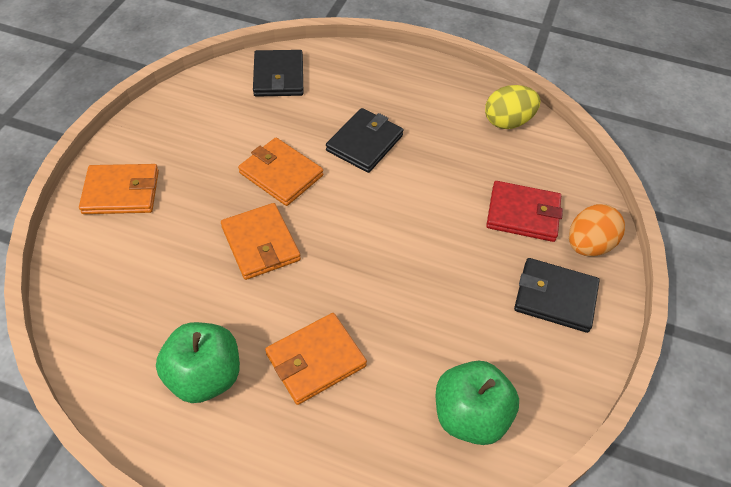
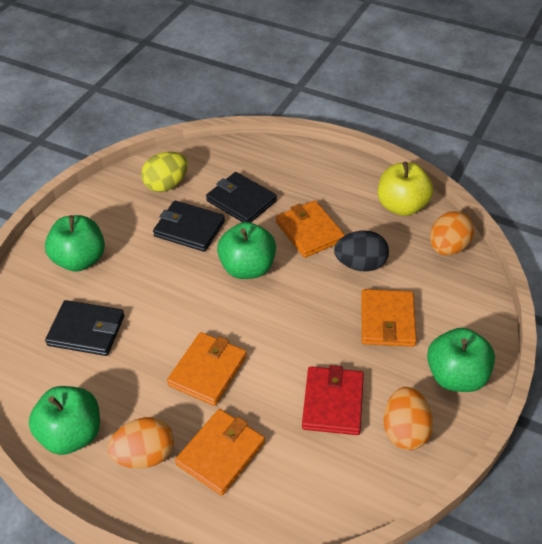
black egg: none = 0 -> [334,230,389,272] = 1
green apple: [156,322,240,403] [436,361,519,445] = 2 -> [29,386,100,455] [45,215,105,272] [217,222,276,279] [427,328,495,392] = 4
orange egg: [569,204,625,256] = 1 -> [107,417,174,469] [383,387,433,450] [430,211,474,256] = 3
yellow apple: none = 0 -> [378,162,433,216] = 1

